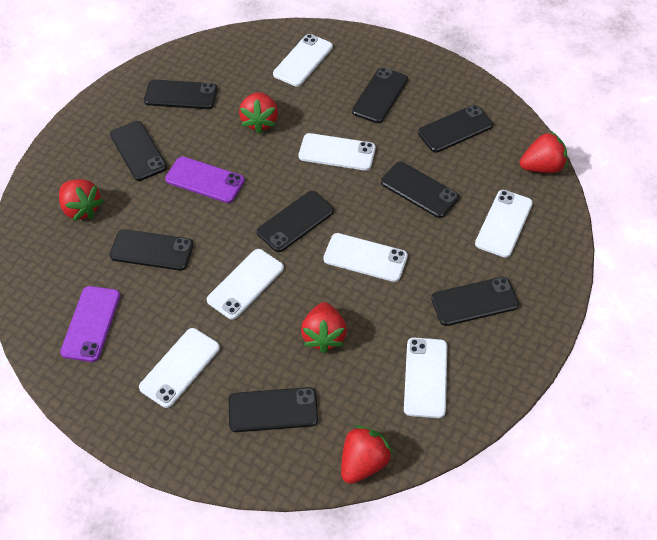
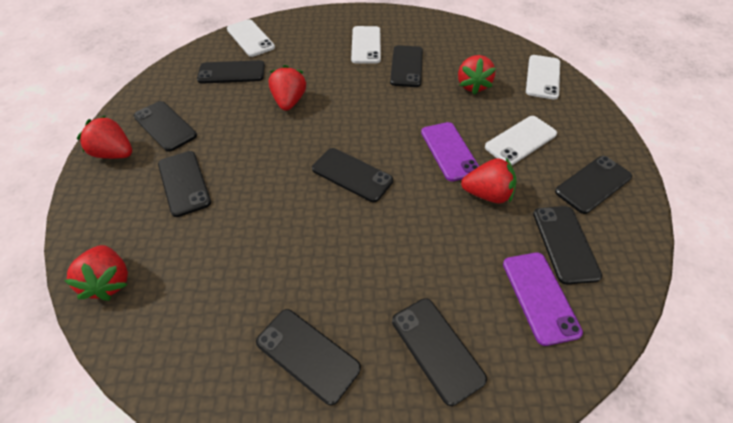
white phone: [139,328,220,408] [207,249,284,320] [273,34,333,86] [299,133,376,170] [323,233,408,282] [404,338,447,418] [475,190,533,258] = 7 -> [227,19,275,57] [351,26,381,64] [485,116,557,165] [526,55,560,100] = 4

